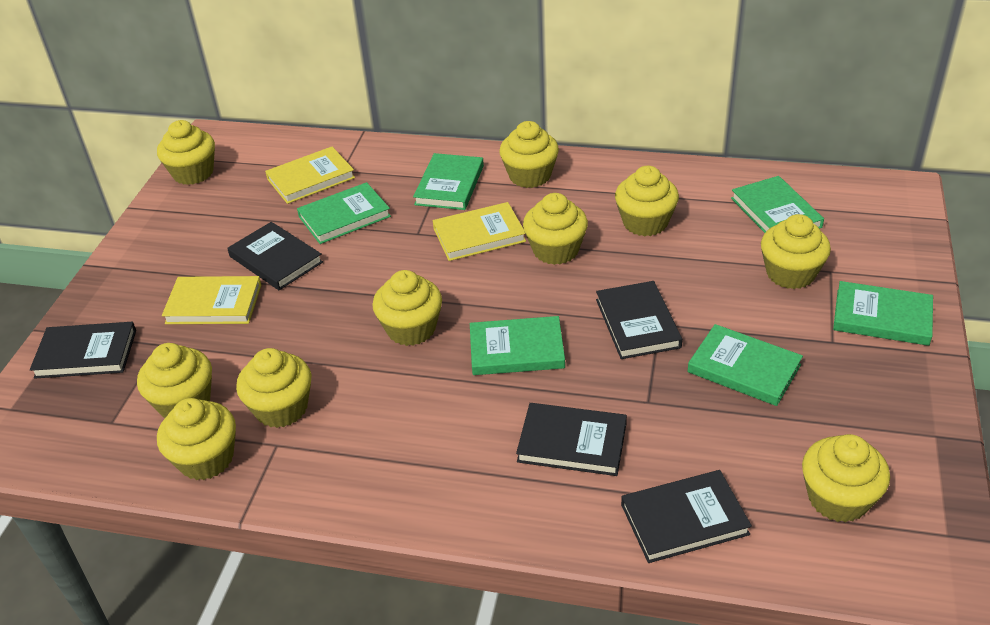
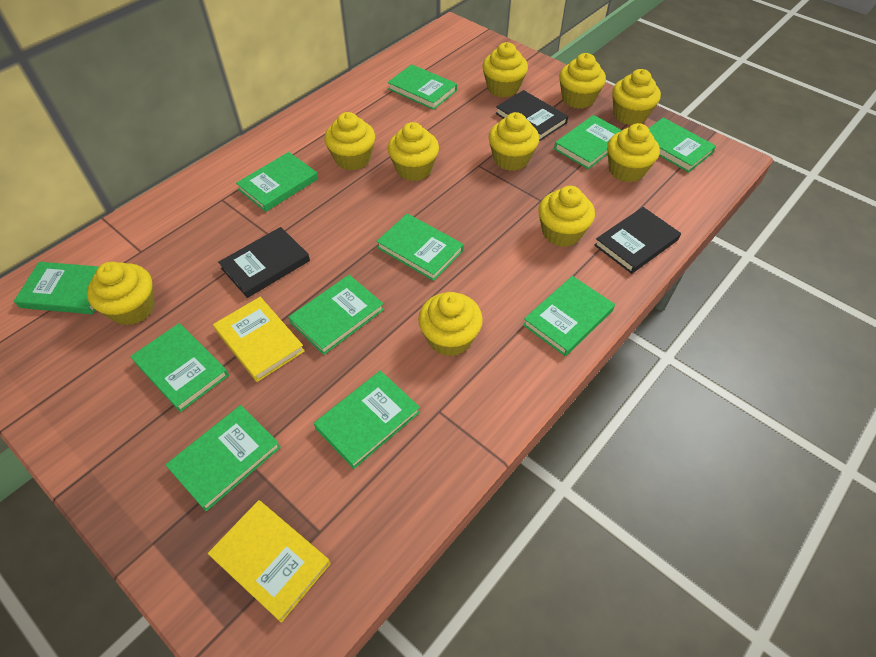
black book: [30,322,136,379] [227,222,323,290] [516,403,627,476] [596,281,682,359] [621,470,752,563] = 5 -> [218,227,310,298] [495,90,568,141] [594,207,681,274] = 3
green book: [297,182,391,244] [413,153,484,210] [470,316,565,375] [687,324,803,406] [731,176,824,233] [833,281,933,346] = 6 -> [14,262,99,314] [130,323,229,412] [165,405,281,511] [236,152,318,212] [289,275,384,355] [314,371,420,469] [376,213,464,281] [388,64,457,110] [523,276,615,356] [554,115,622,169] [649,117,716,173] = 11
yellow book: [162,276,261,324] [265,147,355,204] [433,202,526,261] = 3 -> [208,500,331,622] [213,297,305,382] = 2

